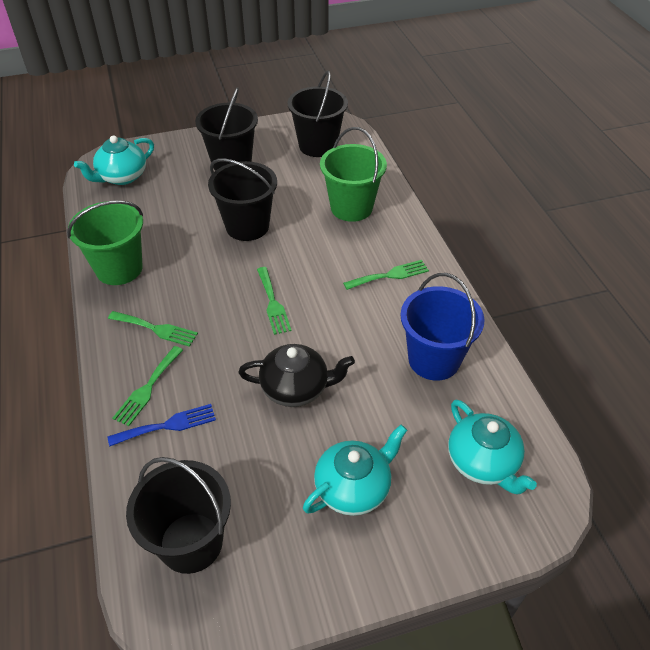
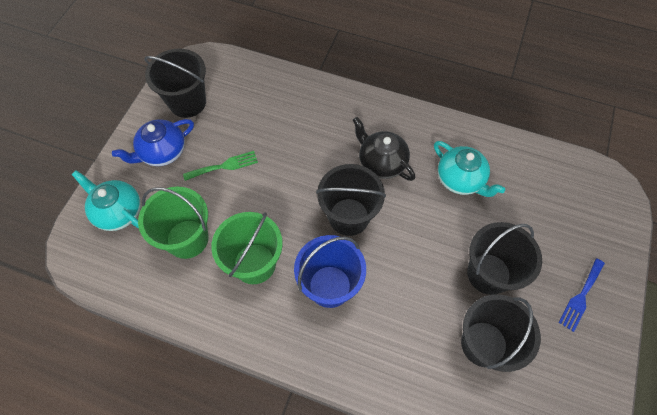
blue teapot: none = 0 -> [112,119,194,166] = 1
green fork: [108,311,198,347] [112,346,183,426] [257,267,292,335] [343,260,429,290] = 4 -> [183,151,258,181] = 1
turquoise teapot: [74,136,154,185] [303,425,407,516] [448,400,537,495] = 3 -> [71,170,141,231] [434,141,505,197] = 2

